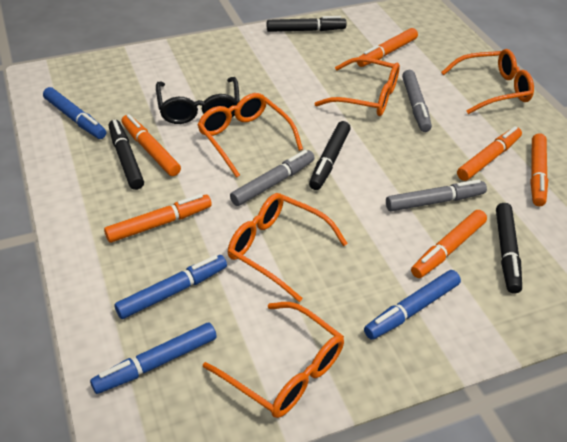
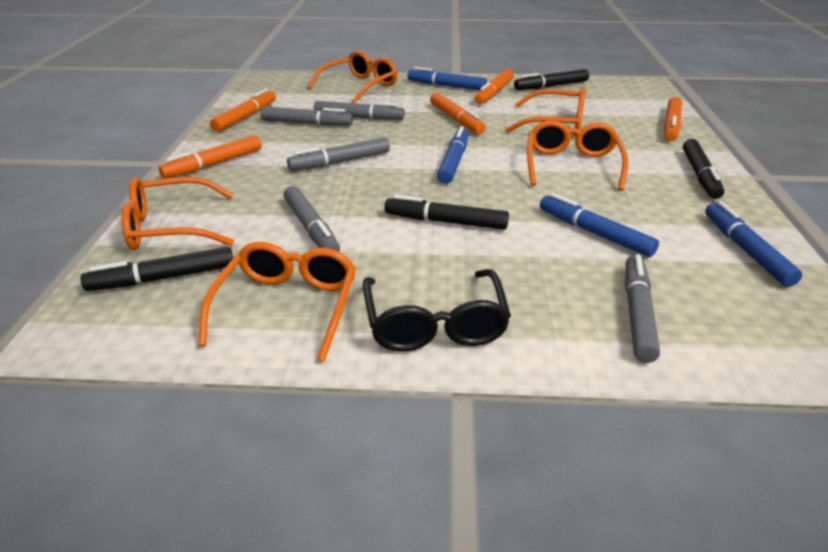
grey marker: [230,150,315,206] [386,179,487,211] [402,70,432,132] = 3 -> [260,106,353,126] [284,186,340,252] [287,137,390,171] [314,101,405,120] [625,254,660,363] = 5
orange marker: [104,194,212,243] [122,114,181,176] [357,28,418,67] [411,210,487,278] [457,126,522,181] [530,133,548,206] = 6 -> [158,135,262,179] [210,88,276,132] [430,93,486,134] [474,69,514,104] [664,97,682,141] = 5

